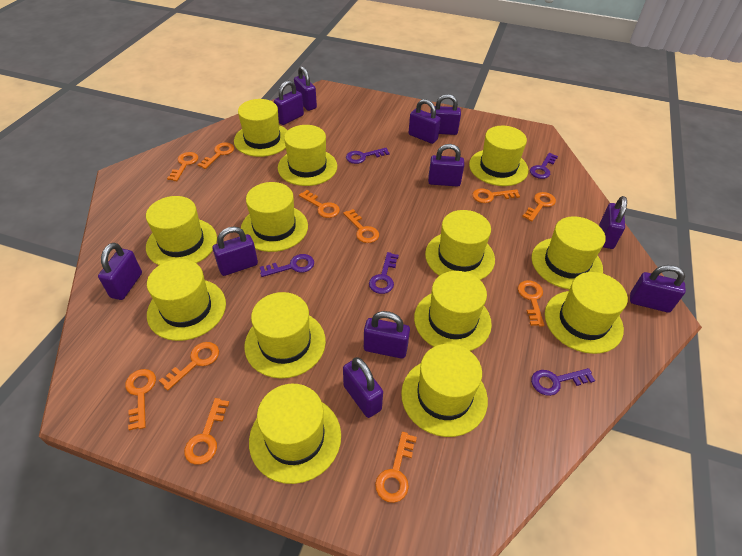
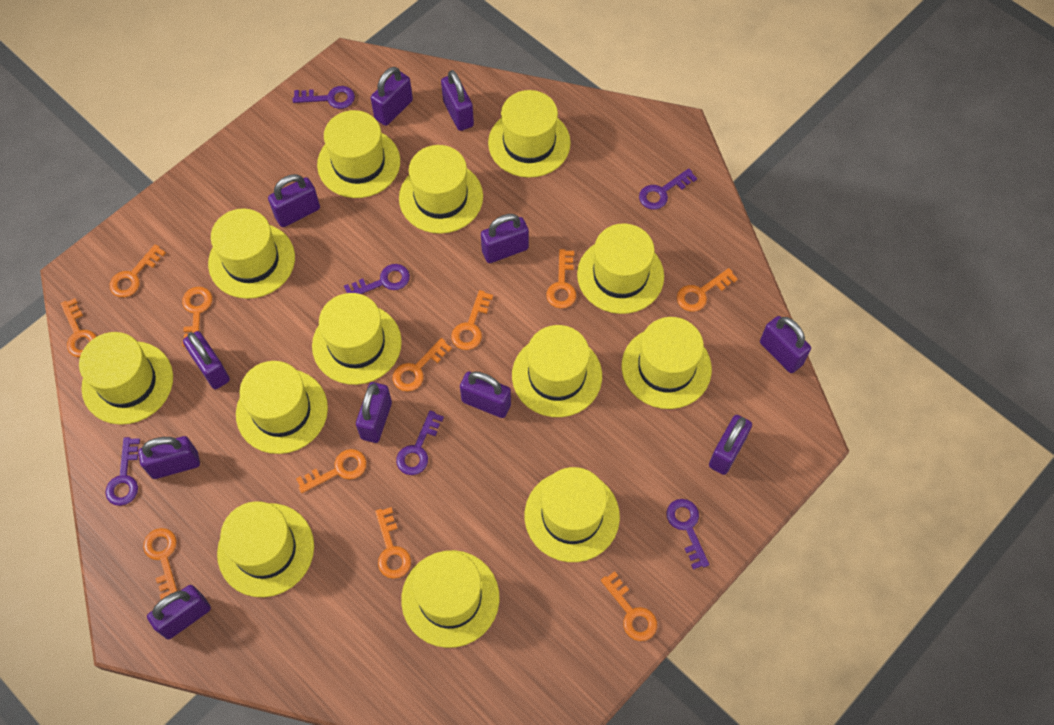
purple key: [260,254,314,277] [346,148,389,164] [369,252,399,294] [530,153,558,179] [531,368,595,396] = 5 -> [105,437,140,506] [293,86,355,109] [344,264,410,294] [396,410,444,475] [639,168,697,210] [666,499,709,570] = 6

